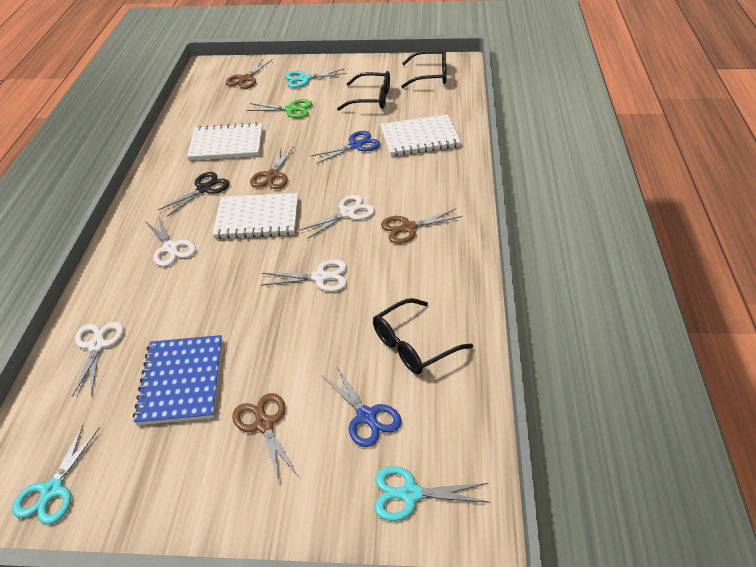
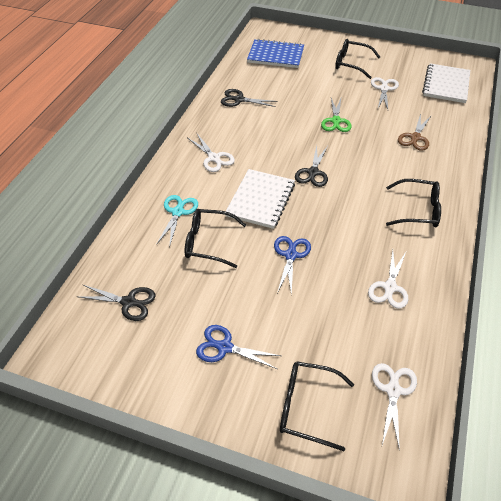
black glasses: [337,71,390,111] [373,298,473,374] [401,48,447,88] = 3 -> [185,209,246,268] [280,362,354,451] [335,39,380,79] [386,179,441,227] = 4
black scissors: [158,172,230,217] = 1 -> [76,285,156,321] [221,89,278,107] [295,145,328,187] = 3
brown scissors: [226,59,272,89] [232,393,299,483] [250,146,294,189] [381,209,463,244] = 4 -> [398,113,431,151] = 1
turquoise scissors: [12,425,100,525] [285,69,347,88] [374,466,491,521] = 3 -> [156,195,198,248] = 1
white notebook: [187,122,263,160] [212,193,298,239] [380,115,461,156] = 3 -> [225,169,295,229] [422,63,470,103] = 2

